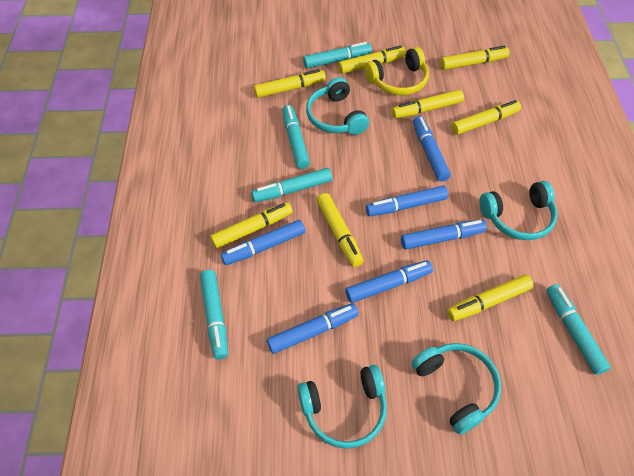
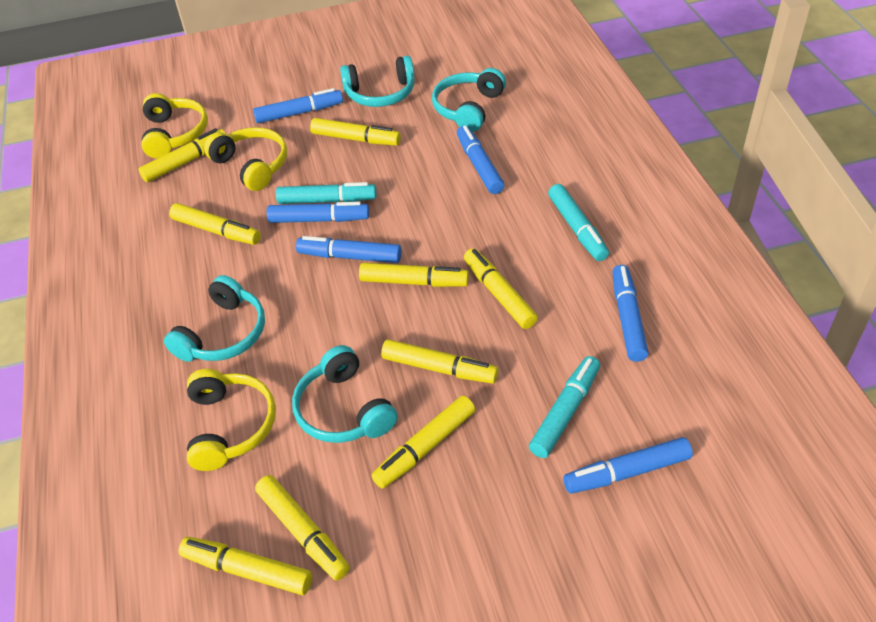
turquoise marker: [200,270,228,359] [251,168,332,202] [282,105,310,169] [303,42,372,68] [546,284,611,375] = 5 -> [276,182,376,204] [529,356,600,458] [548,184,609,261] = 3
yellow headphones: [364,47,429,95] = 1 -> [141,93,208,158] [187,369,276,471] [204,127,287,191] = 3
yellow marker: [210,202,293,249] [254,69,326,98] [317,193,364,267] [338,45,406,74] [392,90,464,118] [440,46,510,70] [447,275,533,321] [451,100,521,135] = 8 -> [139,128,226,182] [169,203,261,245] [179,537,312,595] [255,475,350,581] [310,118,401,146] [359,263,469,287] [371,396,475,489] [381,339,499,384] [464,248,538,329] = 9

